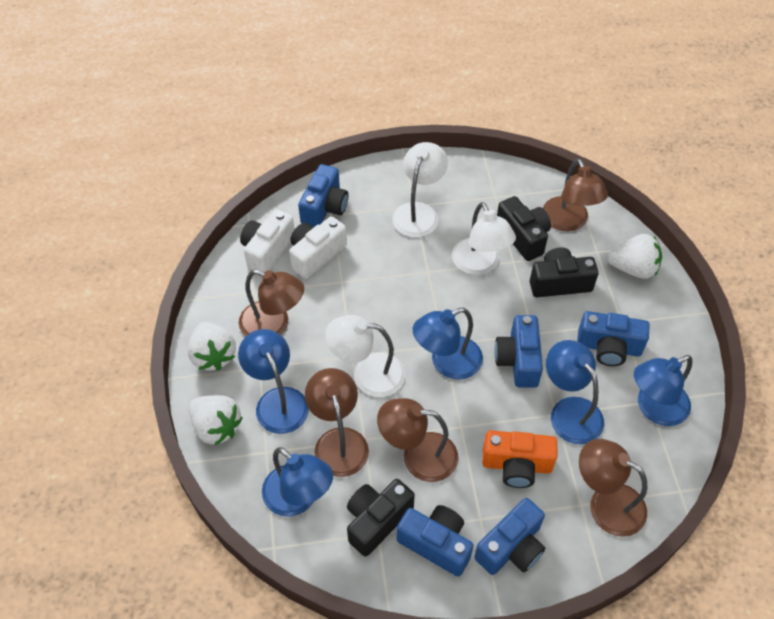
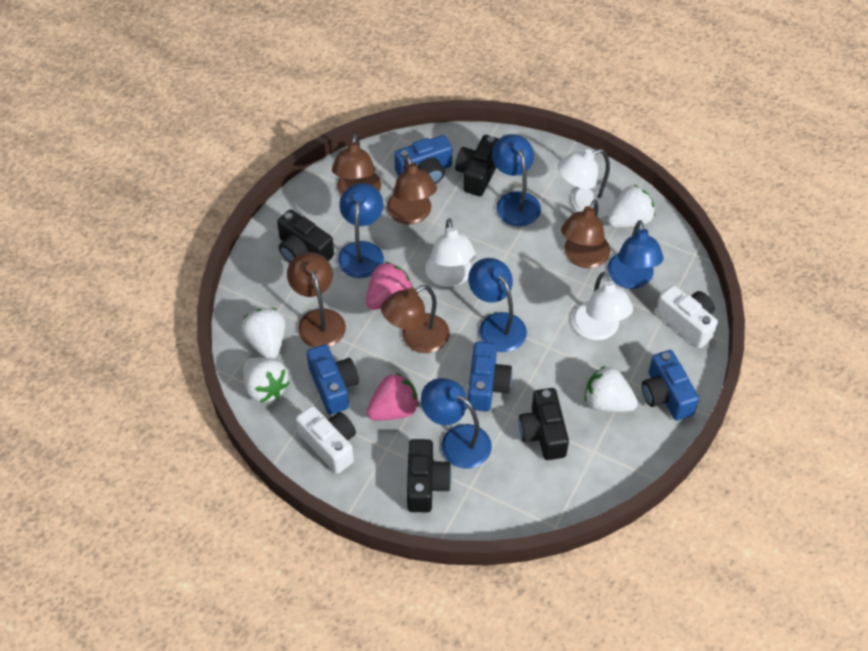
black camera: [347,479,415,557] [497,196,551,261] [530,247,599,297] = 3 -> [277,209,334,262] [407,439,452,512] [455,135,499,196] [519,388,569,460] = 4
blue camera: [298,164,349,227] [396,505,473,576] [474,498,545,575] [494,315,543,388] [577,311,650,366] = 5 -> [307,344,359,415] [394,135,452,184] [468,341,513,412] [642,350,699,421] = 4
orange camera: [482,430,557,488] = 1 -> none = 0
pink strawberry: none = 0 -> [366,262,413,310] [366,372,419,421] = 2
white strawberry: [188,322,236,371] [189,395,243,445] [607,234,662,279] = 3 -> [241,308,285,359] [243,357,289,403] [585,366,638,412] [607,185,655,228] = 4

